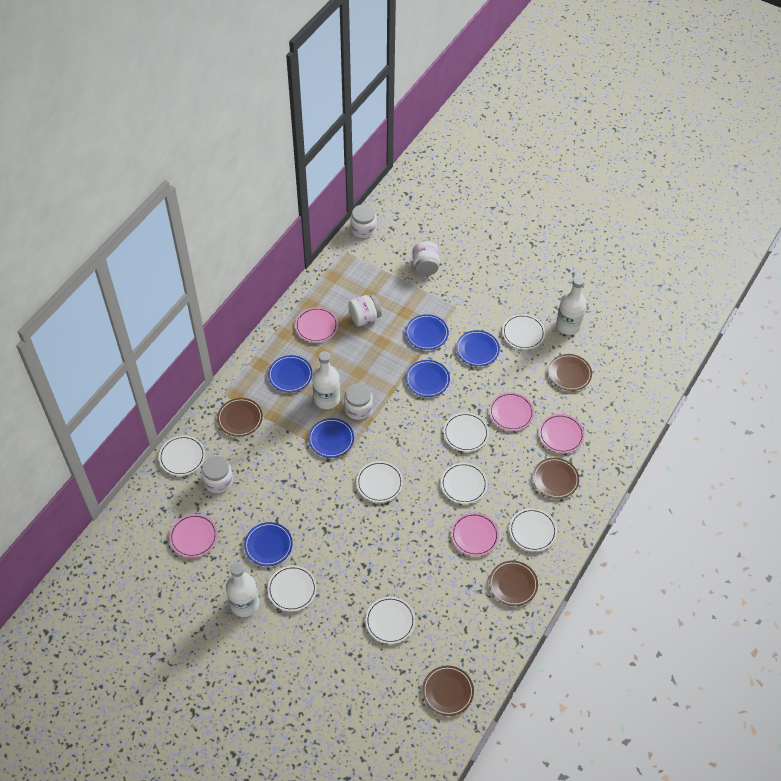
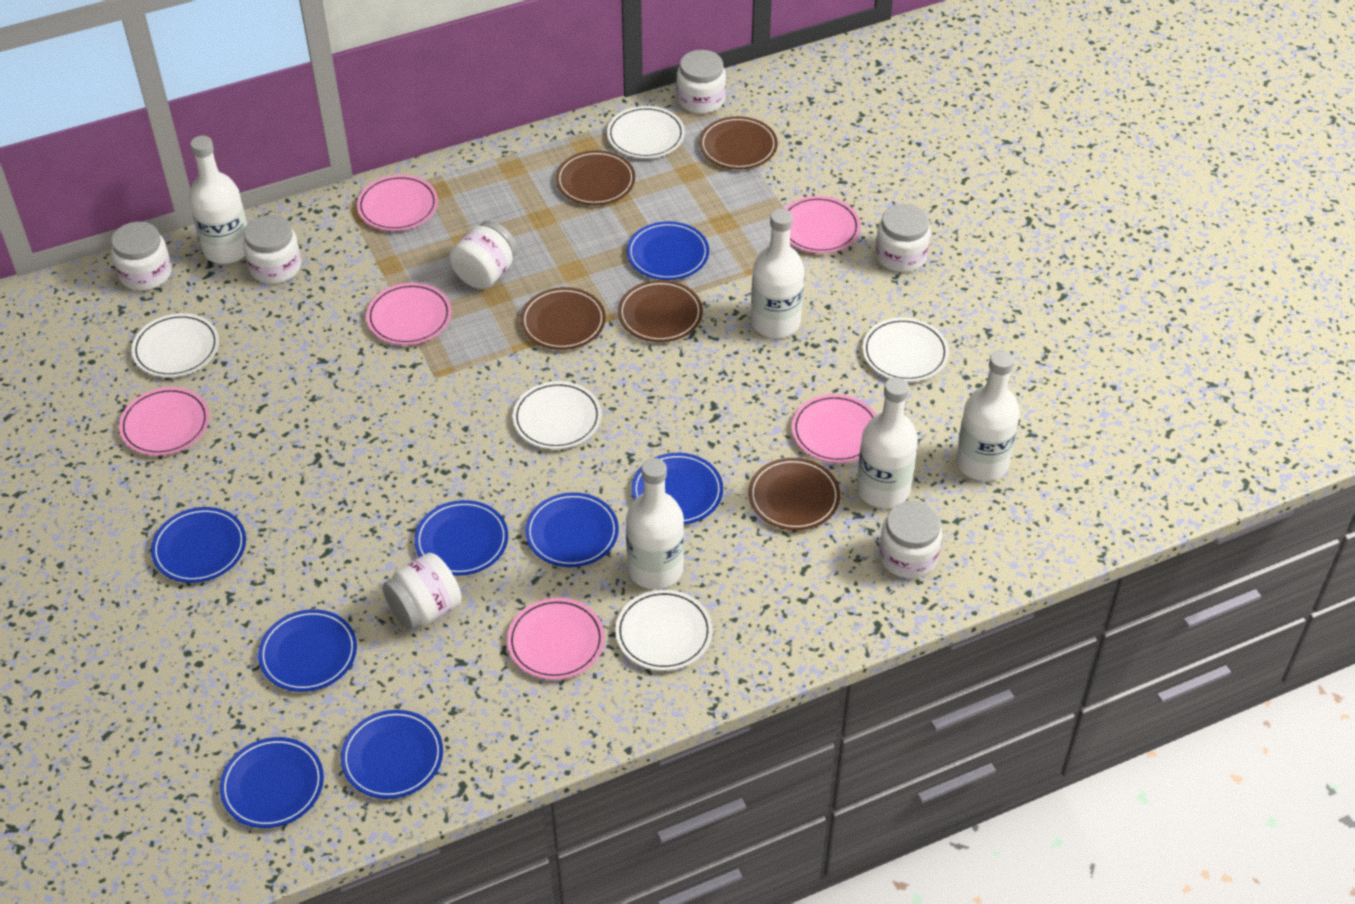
blue plate: [244,522,293,566] [268,355,312,392] [308,418,354,458] [405,314,449,350] [406,360,450,397] [456,330,500,366] = 6 -> [151,507,246,583] [220,737,324,828] [258,609,357,692] [341,710,443,799] [414,500,508,576] [525,492,619,567] [627,221,709,280] [632,453,723,525] = 8
pink plate: [169,514,218,558] [295,307,338,342] [451,513,499,556] [489,392,534,431] [539,414,585,453] = 5 -> [119,387,210,456] [357,175,438,231] [366,283,452,345] [507,598,605,680] [785,196,861,253] [792,394,876,463] = 6
white bottle: [226,563,259,617] [312,351,340,409] [556,276,587,335] = 3 -> [189,135,247,264] [626,458,684,590] [751,209,804,338] [857,377,918,508] [956,350,1020,481] = 5
white jar: [201,456,233,493] [344,384,373,420] [348,294,382,326] [350,204,377,238] [412,241,440,276] = 5 -> [111,222,172,291] [243,215,301,284] [382,553,461,630] [449,221,517,289] [677,50,726,114] [875,204,931,272] [879,501,942,578] = 7
white plate: [159,435,205,476] [267,565,317,611] [356,461,403,502] [365,597,415,644] [441,463,488,504] [443,412,489,452] [502,314,545,349] [509,508,557,552] = 8 -> [131,313,219,377] [513,381,602,449] [607,106,685,159] [615,590,713,671] [862,318,949,382] = 5

